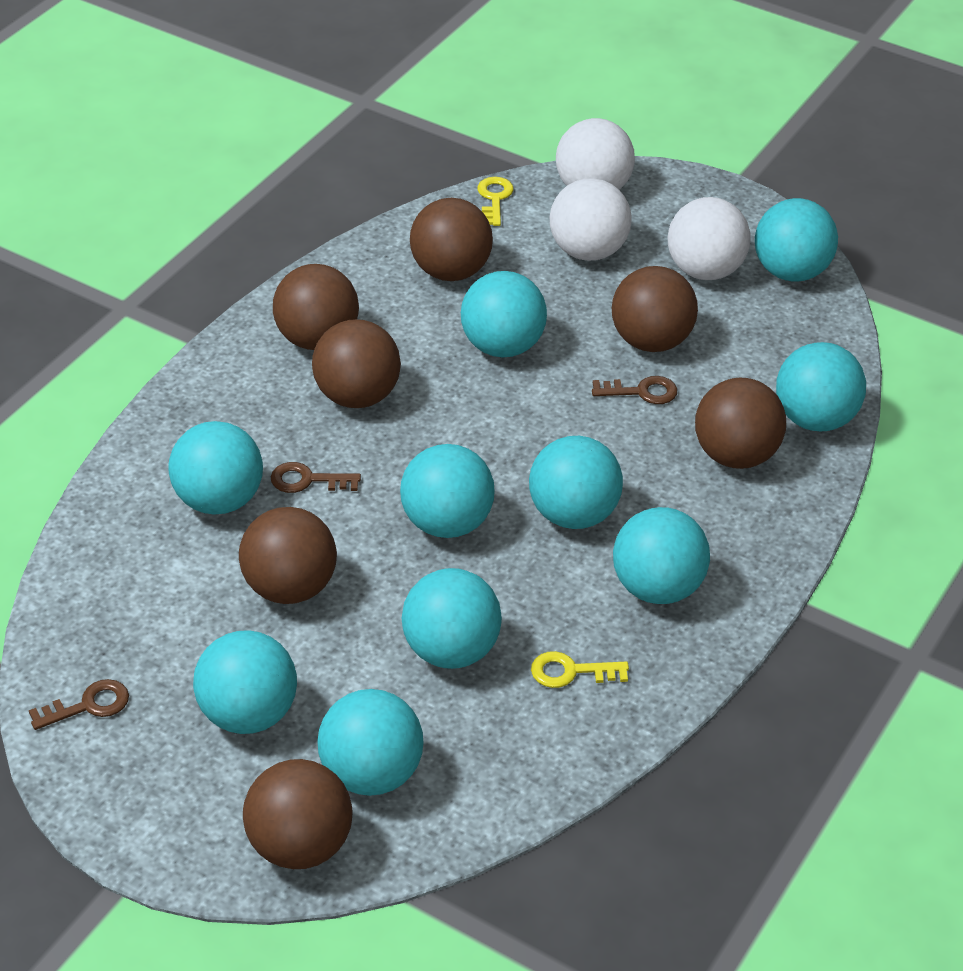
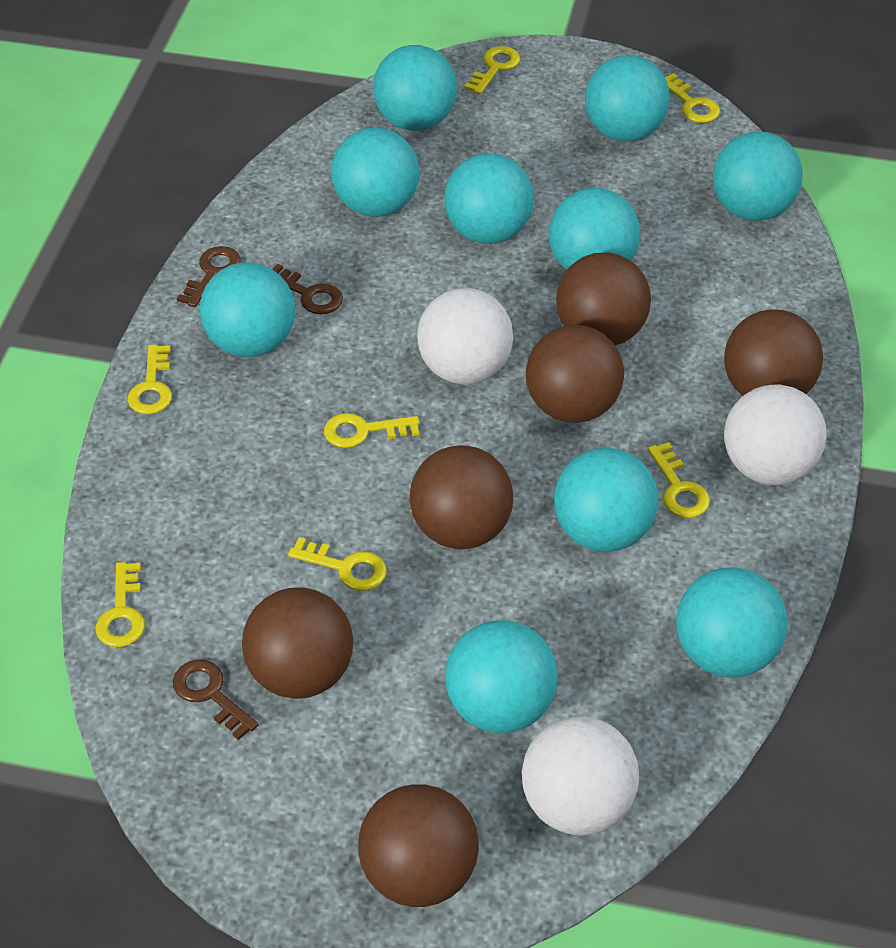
brown ball: [239,507,337,604] [243,759,352,869] [273,264,359,350] [312,319,401,408] [410,198,493,281] [612,266,698,352] [695,378,786,469] = 7 -> [242,587,353,699] [358,784,479,907] [409,445,513,549] [526,325,624,423] [556,252,651,345] [724,309,823,396] = 6
yellow key: [477,177,514,226] [531,651,629,688] = 2 -> [96,562,145,647] [128,345,172,414] [288,537,387,591] [324,413,419,448] [464,46,520,94] [648,442,710,518] [665,73,720,123] = 7

